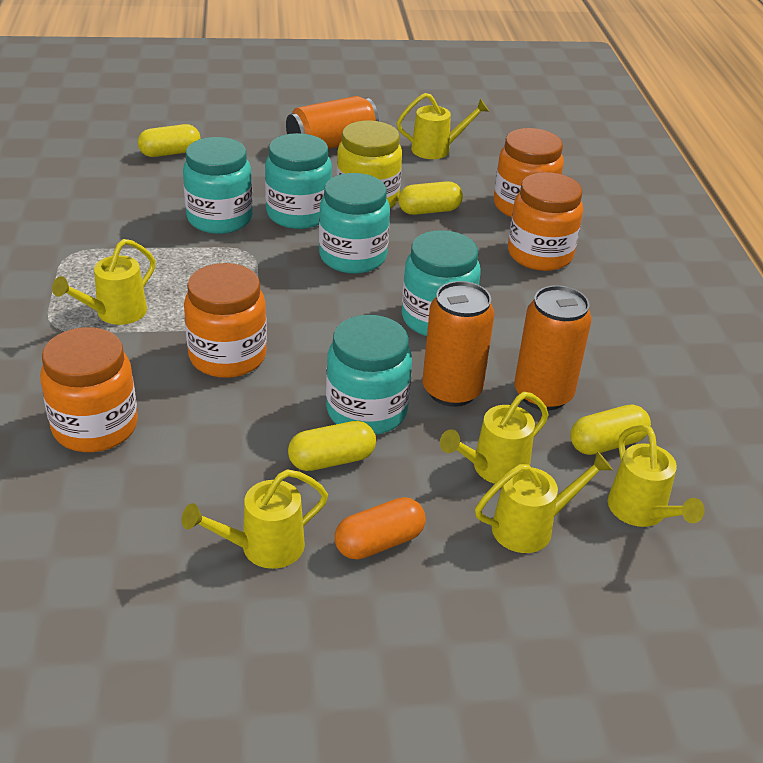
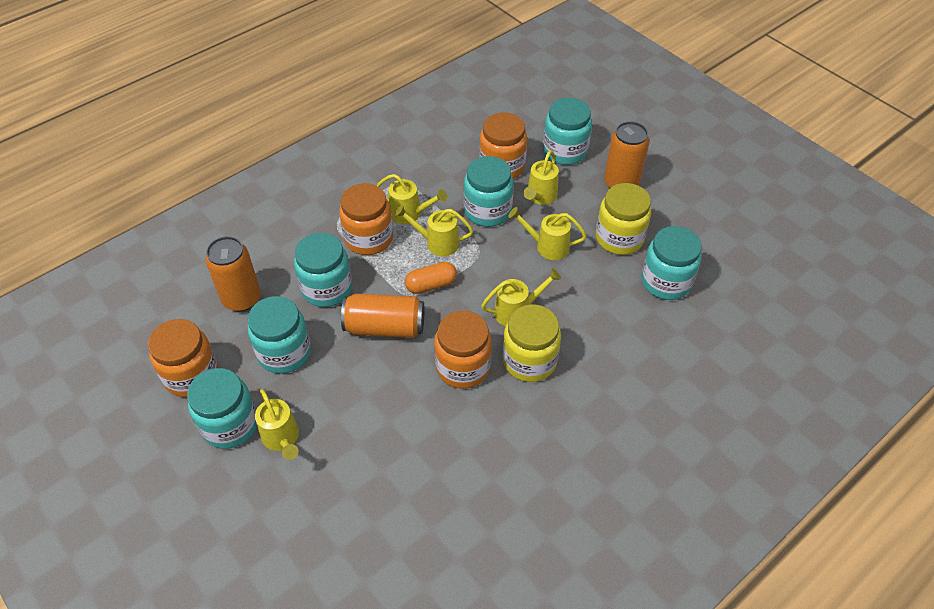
turquoise jar: [183,137,253,234] [265,133,332,229] [319,173,390,274] [326,315,412,435] [402,230,481,336] = 5 -> [187,368,257,449] [248,296,311,374] [294,233,352,307] [464,156,513,227] [543,97,592,165] [641,226,702,300] = 6
yellow capsule: [138,124,201,157] [288,421,376,471] [398,181,463,215] [570,404,651,455] = 4 -> none = 0
yellow jar: [336,121,402,208] = 1 -> [503,304,561,382] [596,183,651,255] = 2

